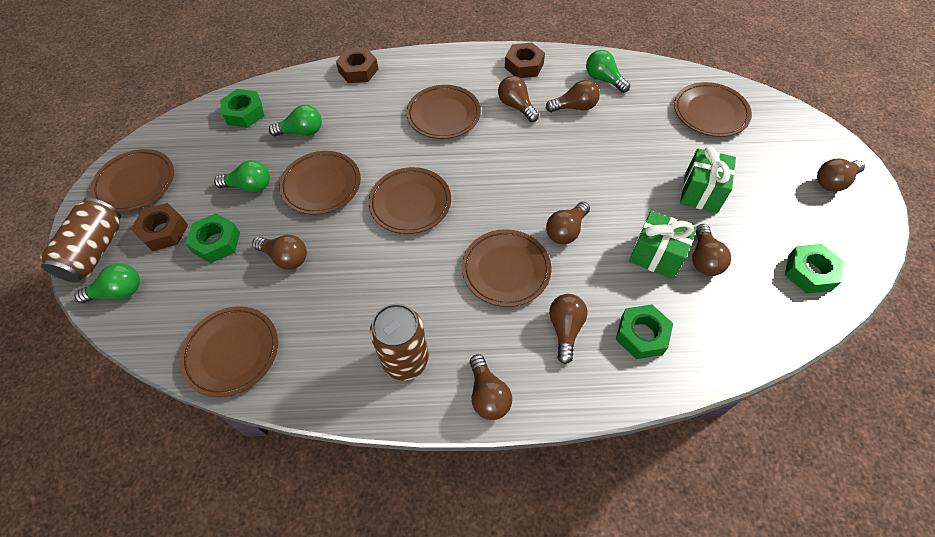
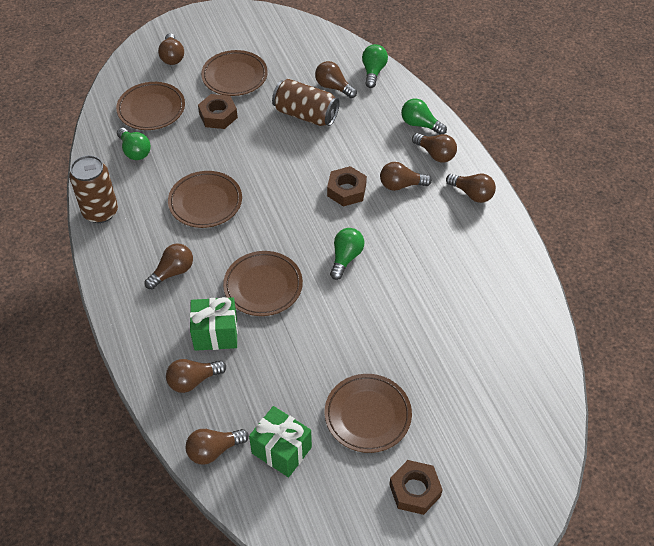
brown plate: [91,149,174,212] [180,306,278,397] [279,151,361,215] [368,167,451,234] [406,85,481,139] [462,229,551,307] [674,82,752,137] = 7 -> [116,82,185,130] [168,171,242,228] [201,50,268,96] [223,251,303,316] [325,374,412,453] = 5
green nut: [185,213,240,263] [220,89,264,128] [616,304,673,359] [785,244,844,294] = 4 -> none = 0

